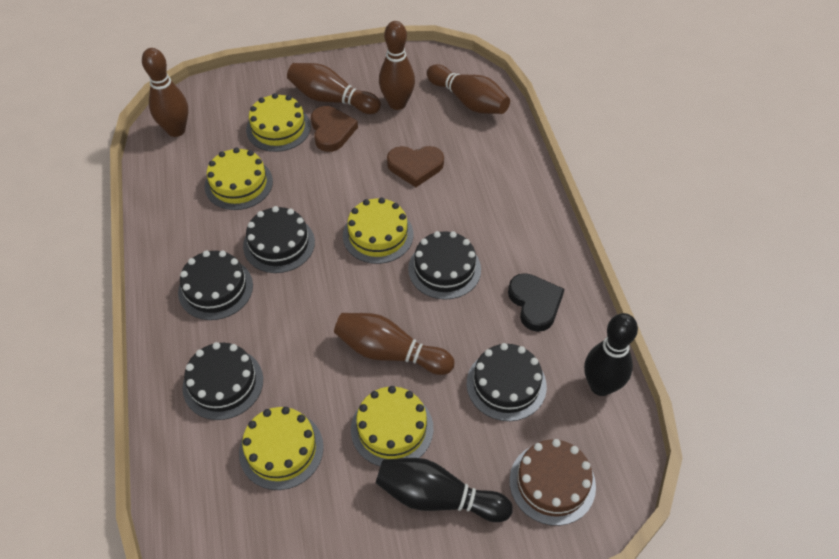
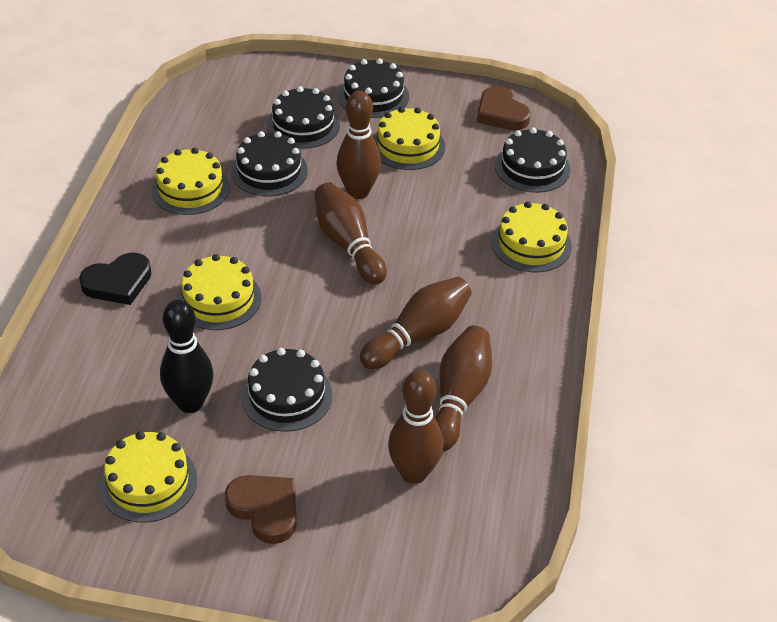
black bowling pin: [376,458,513,522] [584,313,638,396] = 2 -> [160,300,213,413] = 1
brown cake: [509,439,596,526] = 1 -> none = 0

